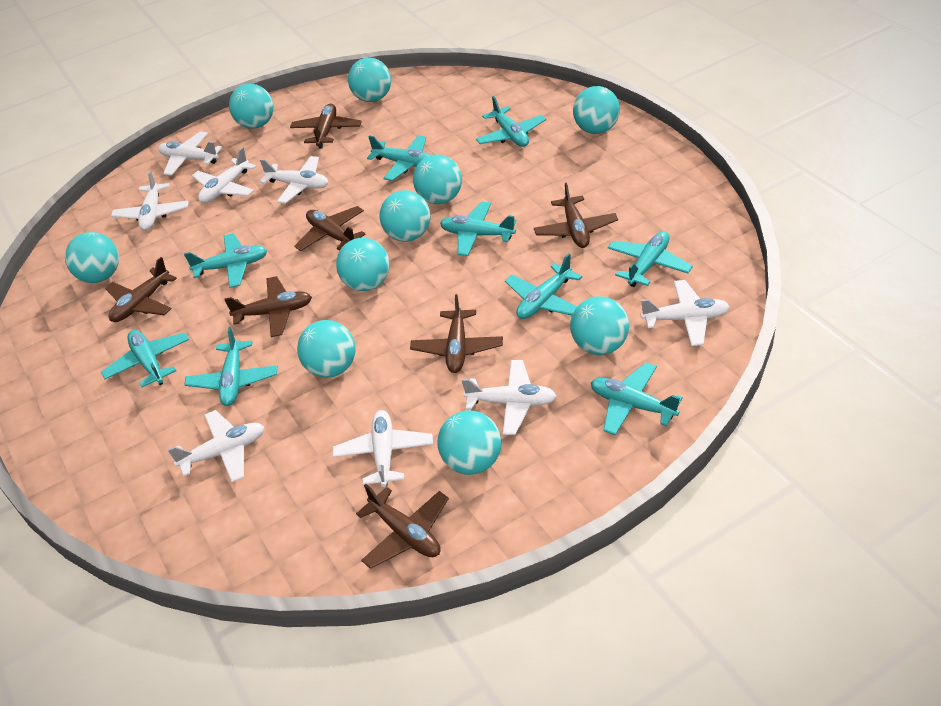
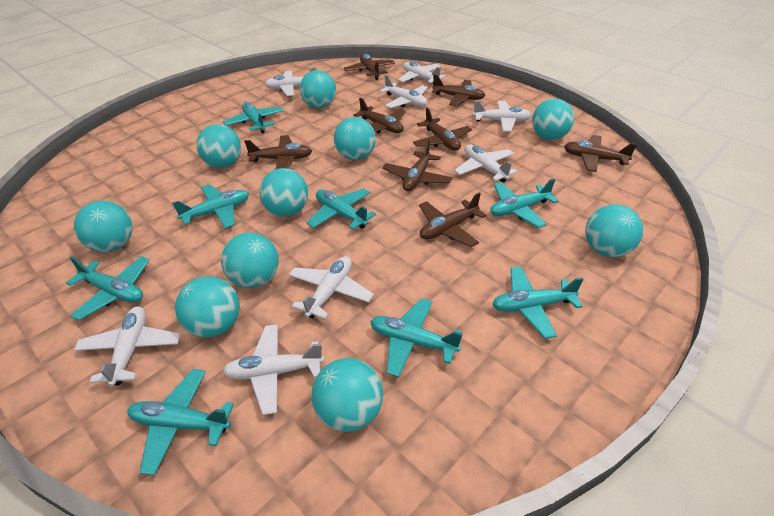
brown plane: [105,257,177,322] [224,276,312,337] [290,104,362,149] [294,206,366,251] [356,484,449,569] [410,294,503,373] [534,183,618,248] = 7 -> [244,135,312,169] [344,54,395,80] [353,98,406,134] [382,140,452,191] [413,108,472,151] [419,192,487,247] [432,75,486,106] [564,135,637,172] = 8
turquoise plane: [101,330,189,387] [184,233,267,288] [184,327,278,406] [367,135,430,181] [440,202,516,256] [476,96,546,147] [505,253,582,319] [591,362,683,435] [608,231,693,287] = 9 -> [66,256,150,320] [128,369,234,476] [172,184,249,228] [223,102,284,133] [307,188,376,229] [370,298,463,377] [490,178,559,228] [492,267,583,339] = 8

